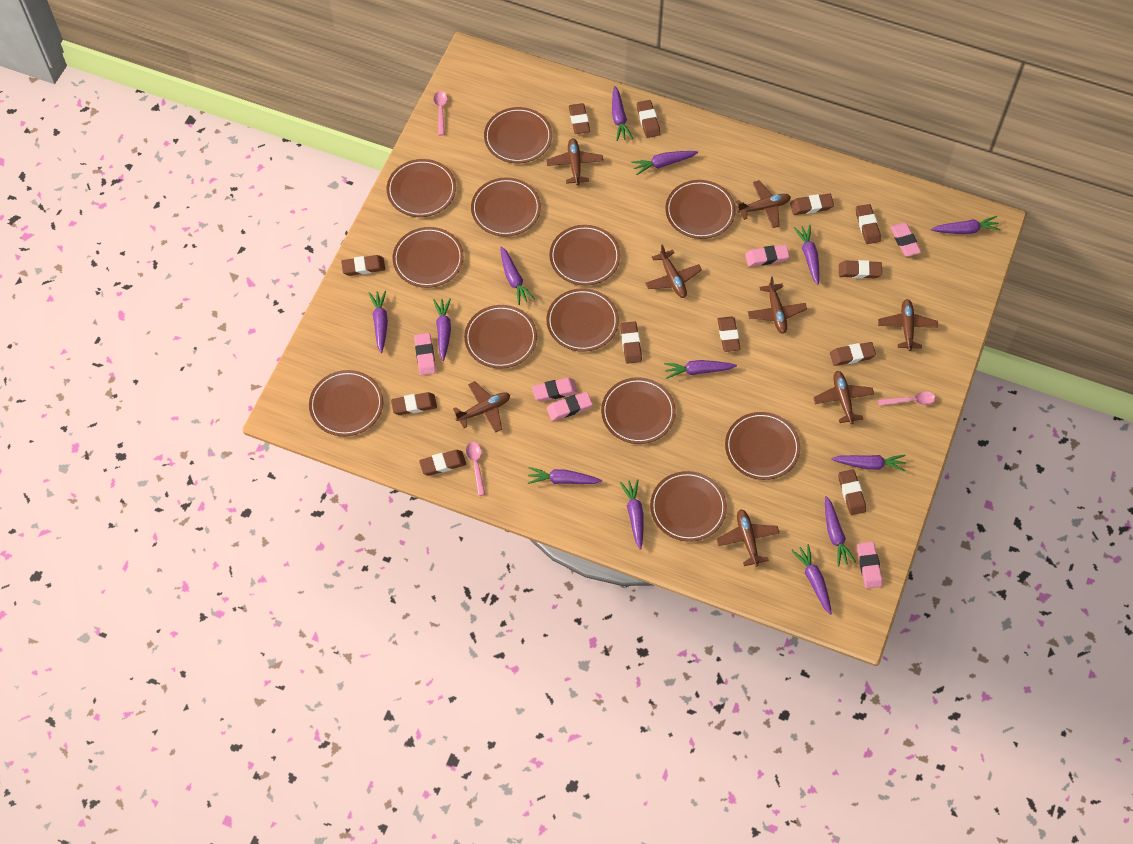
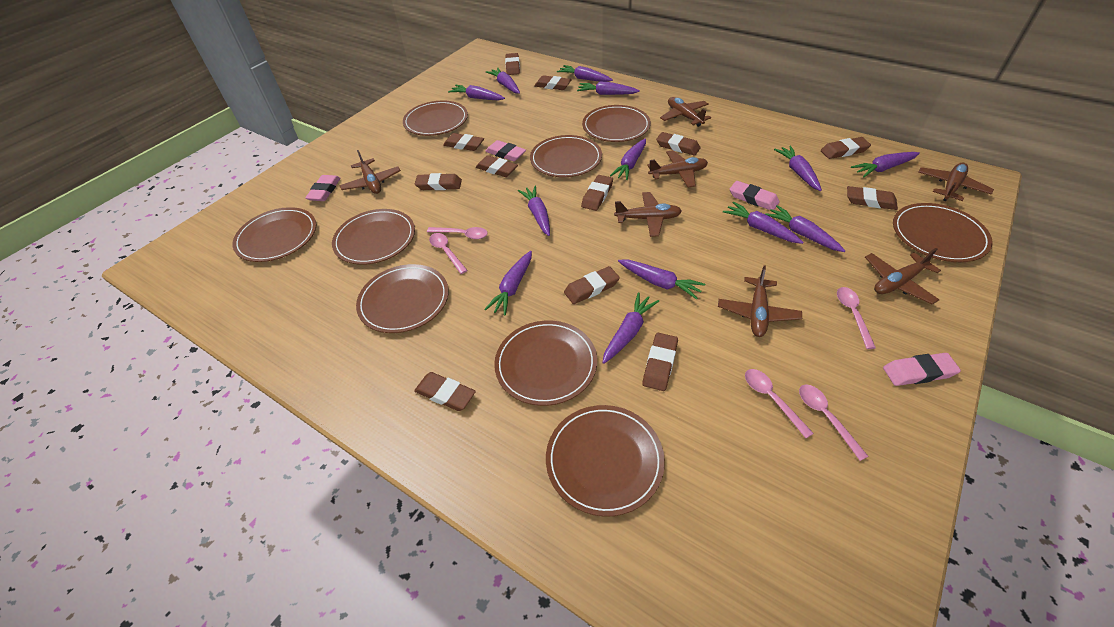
brown plane: [453,381,510,433] [546,138,603,185] [645,244,702,298] [716,509,779,567] [736,180,791,228] [748,277,807,334] [813,371,874,424] [878,299,938,351] = 8 -> [339,150,401,194] [614,192,682,237] [647,150,708,187] [660,97,711,127] [718,265,802,337] [865,248,941,305] [918,162,994,201] = 7
brown plate: [309,370,383,436] [387,159,456,217] [393,227,464,288] [464,305,537,369] [471,177,541,237] [484,107,552,163] [546,288,619,352] [549,225,620,286] [601,377,676,444] [650,471,727,542] [665,180,736,239] [725,412,800,480] = 12 -> [232,207,316,262] [332,209,415,265] [356,264,449,333] [403,101,468,136] [494,321,597,406] [530,135,602,177] [546,405,665,517] [582,105,651,142] [893,203,993,262] = 9
pink eraser: [414,333,436,375] [532,378,578,402] [547,392,593,421] [745,245,790,267] [857,542,882,589] [890,223,921,257] = 6 -> [305,175,341,201] [485,140,526,161] [730,181,780,210] [883,353,961,386] = 4
pink spoon: [434,91,448,136] [466,442,485,496] [878,391,936,406] = 3 -> [427,227,488,239] [429,233,468,274] [745,369,814,438] [799,384,869,461] [837,287,876,349] = 5

